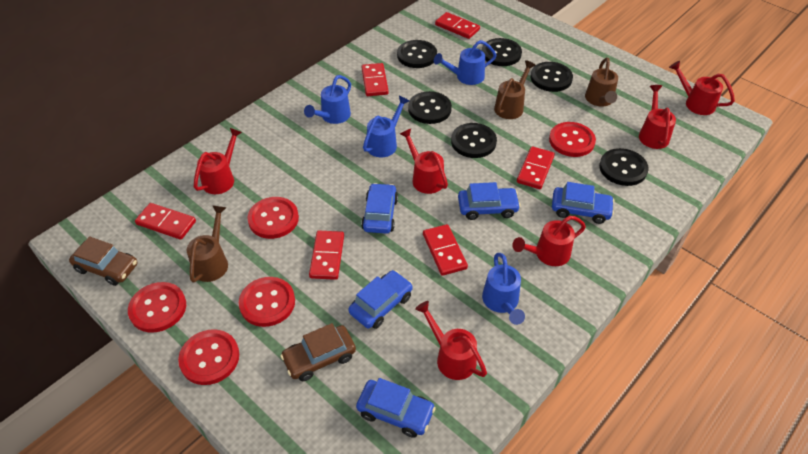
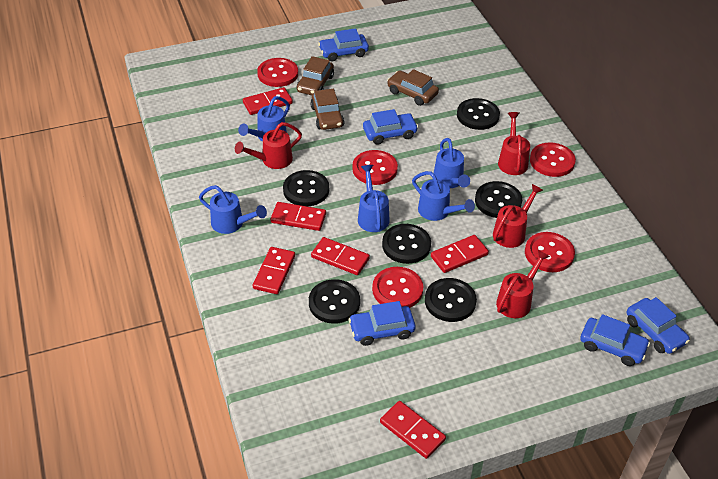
blue watering can: [304,75,351,124] [363,96,410,157] [434,40,497,85] [482,253,525,325] = 4 -> [199,185,267,234] [238,96,290,142] [358,165,390,232] [412,171,475,221] [434,138,470,188] = 5
brown car: [69,236,137,286] [280,323,356,381] = 2 -> [296,56,334,95] [310,89,344,130] [387,69,439,106] = 3
brown watering can: [187,205,228,283] [494,60,536,119] [585,58,618,107] = 3 -> none = 0
red watering can: [194,128,242,194] [400,129,448,194] [415,301,487,380] [512,216,586,266] [639,85,676,149] [669,61,735,115] = 6 -> [235,122,302,169] [493,184,543,248] [496,250,550,318] [498,112,530,175] = 4

